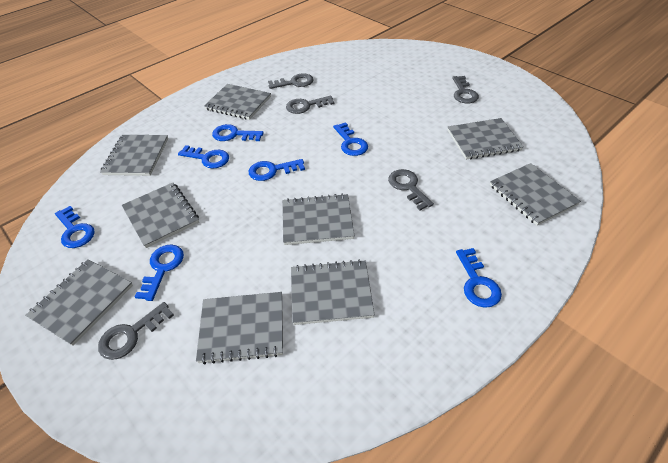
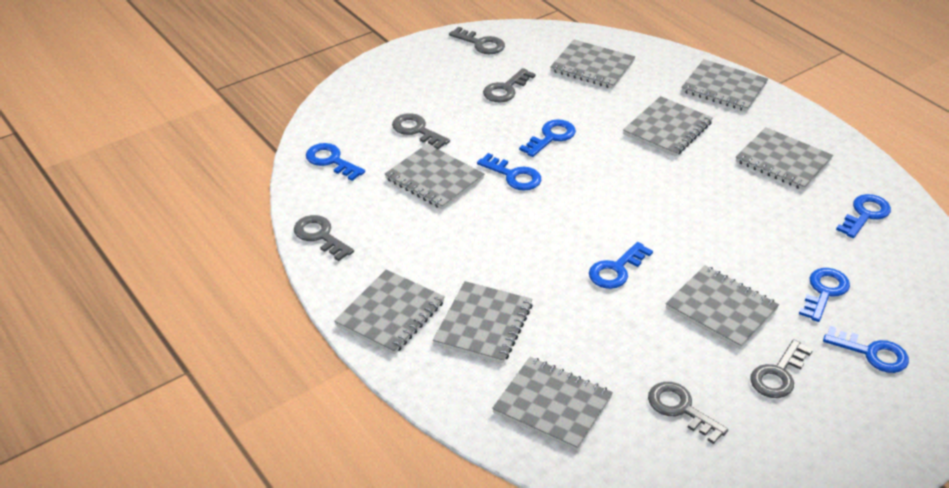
grey key: [98,302,174,360] [268,73,314,89] [286,96,334,114] [388,169,434,211] [452,76,479,103] = 5 -> [294,215,354,261] [392,113,450,149] [449,27,505,54] [483,68,536,102] [648,382,728,444] [750,339,813,398] = 6

